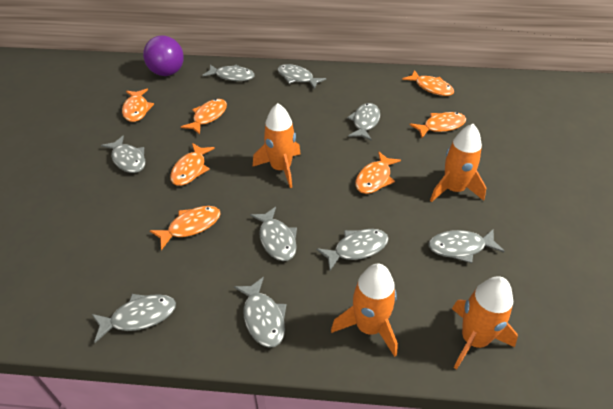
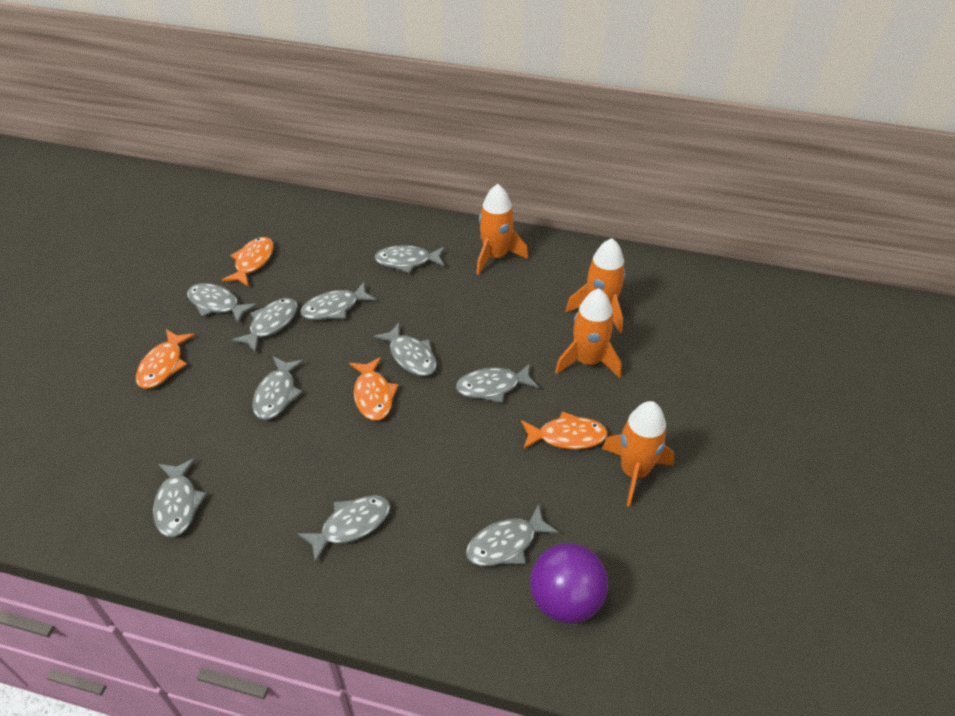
grey fish: [92,294,176,343] [101,136,145,173] [202,64,255,81] [234,277,287,348] [250,207,297,261] [278,64,326,89] [316,229,389,270] [347,103,380,141] [429,229,505,263] = 9 -> [153,458,207,537] [187,283,257,323] [231,298,298,353] [252,357,304,420] [297,495,391,563] [300,282,376,320] [373,323,437,376] [374,245,445,273] [456,363,539,403] [466,504,559,566] = 10
orange fish: [122,89,154,122] [150,206,221,250] [170,143,215,186] [181,99,227,135] [355,151,401,194] [402,70,454,96] [409,112,466,138] = 7 -> [136,329,195,389] [222,237,274,287] [349,357,398,421] [521,411,608,449] = 4

